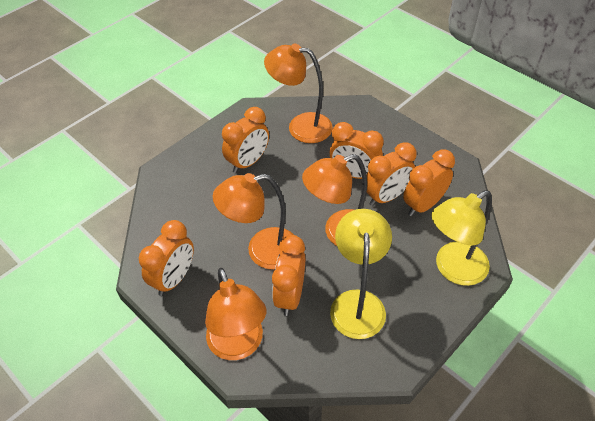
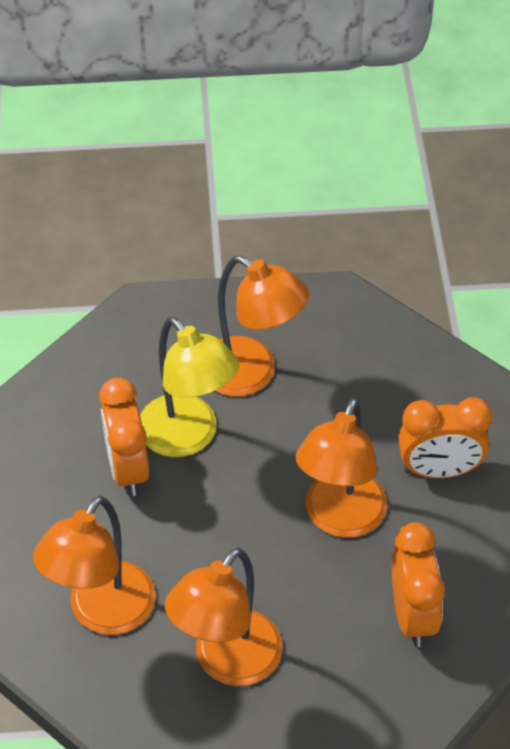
orange clock: [139,220,194,296] [222,107,269,173] [272,235,305,316] [330,122,384,179] [367,142,417,206] [403,149,455,216] = 6 -> [99,377,149,496] [392,522,445,647] [399,397,492,478] = 3
yellow lamp: [330,209,392,339] [431,190,492,286] = 2 -> [140,317,239,457] = 1

